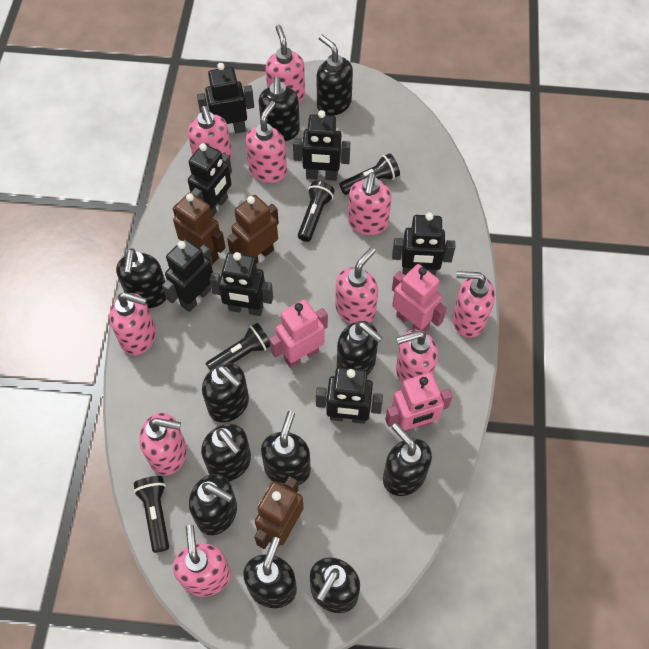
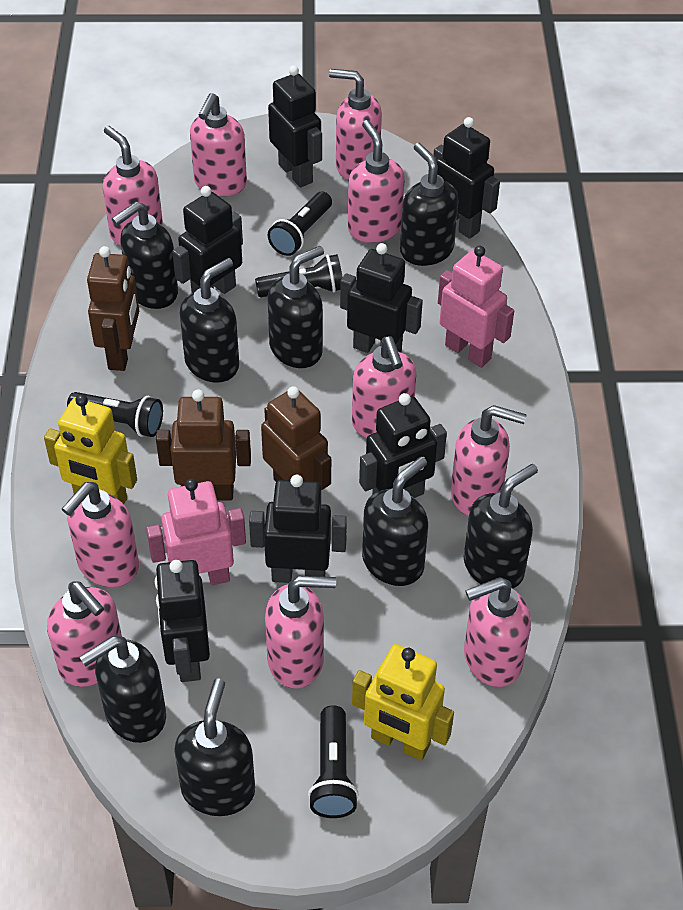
black soap dispenser: [116,248,166,308] [189,474,237,535] [201,424,251,481] [202,363,249,422] [243,537,297,608] [259,76,300,141] [261,411,311,486] [310,557,360,613] [316,35,353,116] [337,321,383,375] [383,423,432,496] = 11 -> [80,636,166,743] [112,201,178,309] [174,679,255,816] [180,258,239,383] [268,246,324,368] [362,456,428,586] [400,143,459,266] [464,464,538,588] = 8
pink robot: [269,299,328,368] [385,373,453,432] [392,264,447,332] = 3 -> [146,478,246,585] [438,246,514,368] = 2
yellow robot: none = 0 -> [44,394,137,504] [352,644,454,761] = 2

